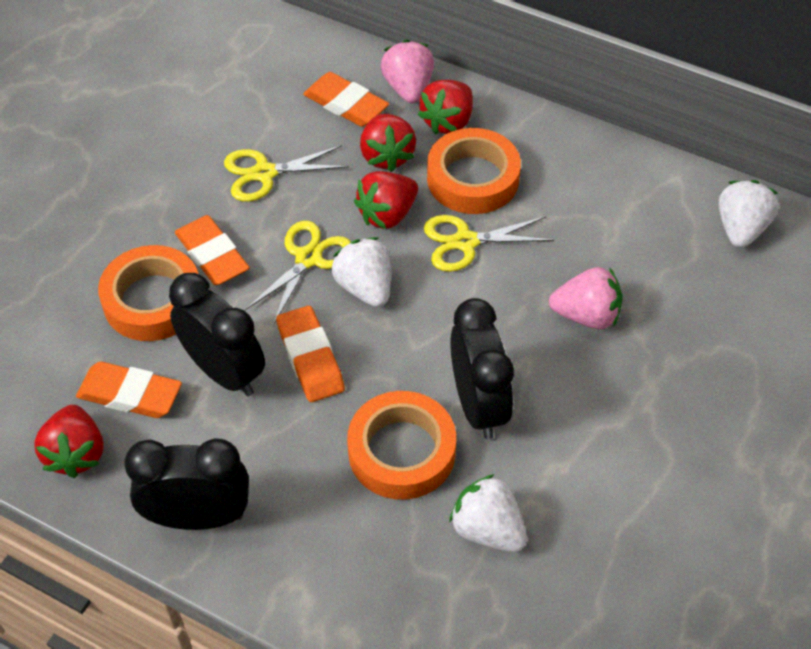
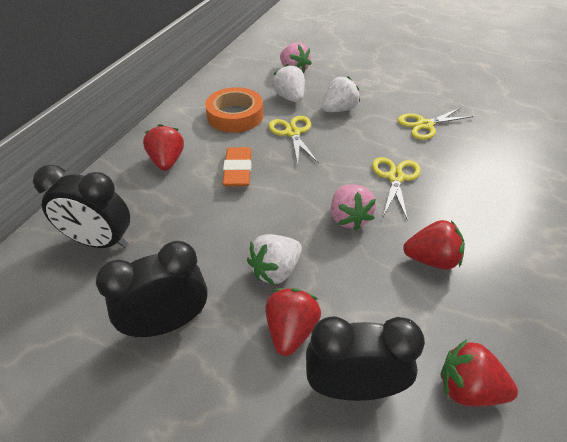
orange eraser: [76,362,182,418] [175,215,250,285] [276,306,345,402] [303,72,389,127] = 4 -> [222,147,252,186] = 1
orange tape: [98,245,198,341] [347,391,456,500] [427,128,521,214] = 3 -> [205,87,263,133] = 1

